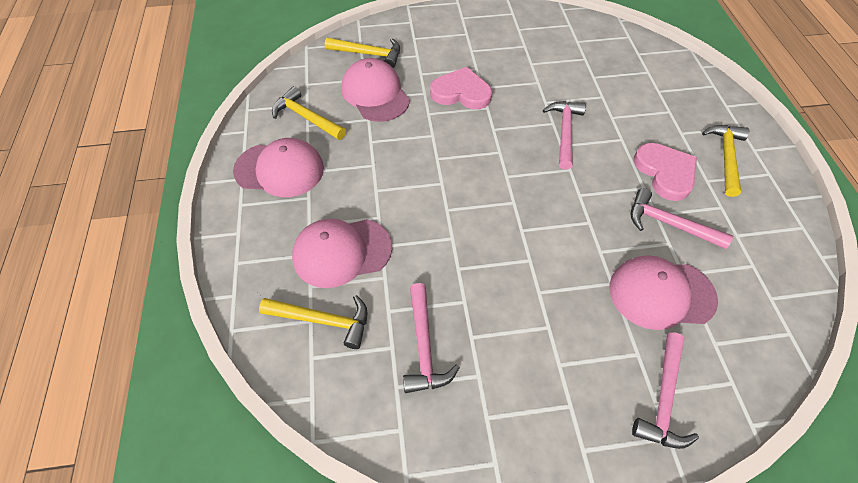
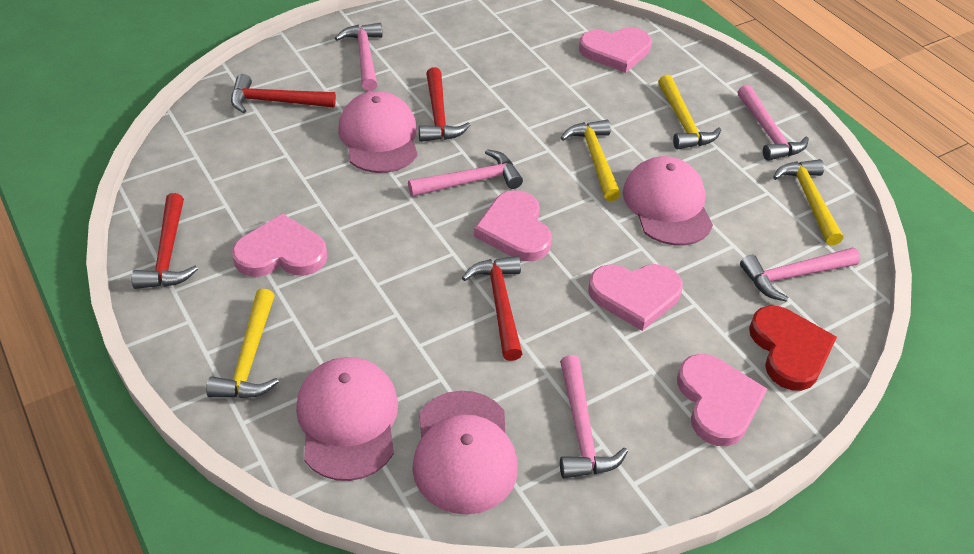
pink hammer: [403,283,460,393] [543,101,586,170] [631,188,733,249] [632,332,699,449] = 4 -> [335,23,382,91] [408,149,523,197] [560,355,628,478] [738,85,809,161] [740,247,860,302] = 5
pink heart: [430,67,492,109] [634,143,697,201] = 2 -> [232,213,327,277] [474,190,552,261] [579,27,652,73] [588,264,683,331] [677,354,767,446] = 5
red hammer: none = 0 -> [131,193,198,289] [231,74,336,113] [419,67,471,142] [462,256,522,361] = 4
red heart: none = 0 -> [749,306,837,391] = 1

